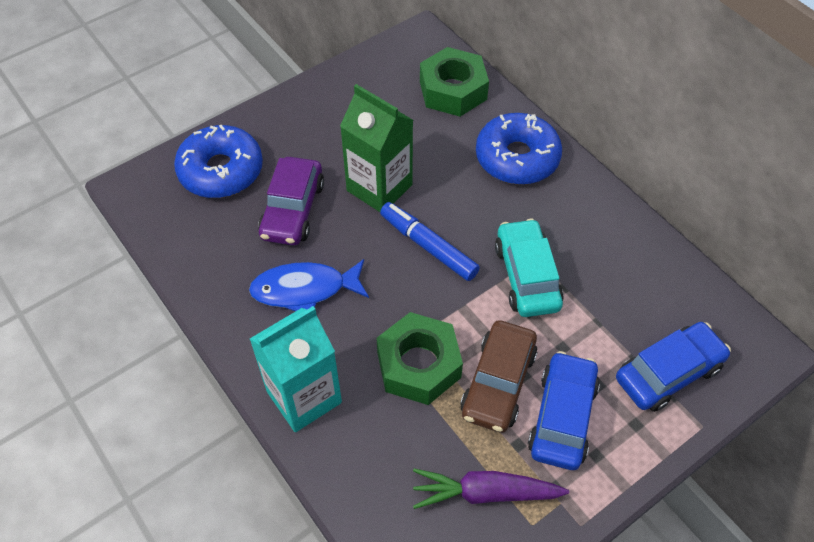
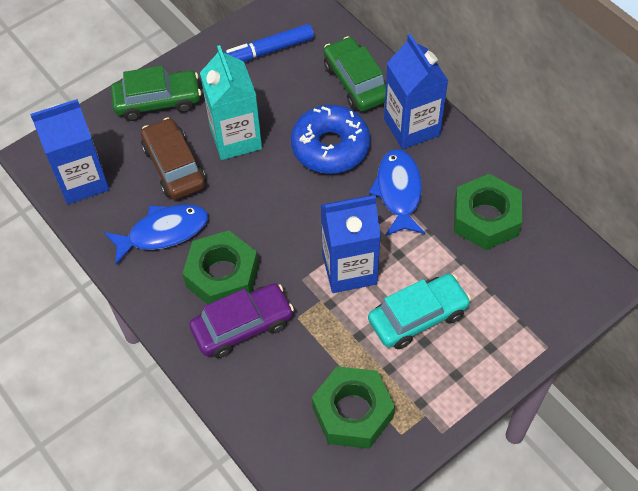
blue car: [528,351,600,470] [616,322,731,412] = 2 -> none = 0
blue carton: none = 0 -> [30,99,109,204] [321,195,381,293] [384,34,448,149] = 3
blue donut: [174,125,263,198] [476,113,562,185] = 2 -> [291,105,370,174] = 1
blue fish: [249,259,369,311] = 1 -> [104,204,208,265] [369,149,425,236] = 2
green car: none = 0 -> [111,66,201,121] [323,36,386,111] = 2
green carton: [340,84,413,212] = 1 -> none = 0
green nut: [376,312,463,405] [420,47,489,117] = 2 -> [183,230,258,304] [312,366,395,449] [454,174,522,250] = 3
purple carrot: [413,468,569,509] = 1 -> none = 0

